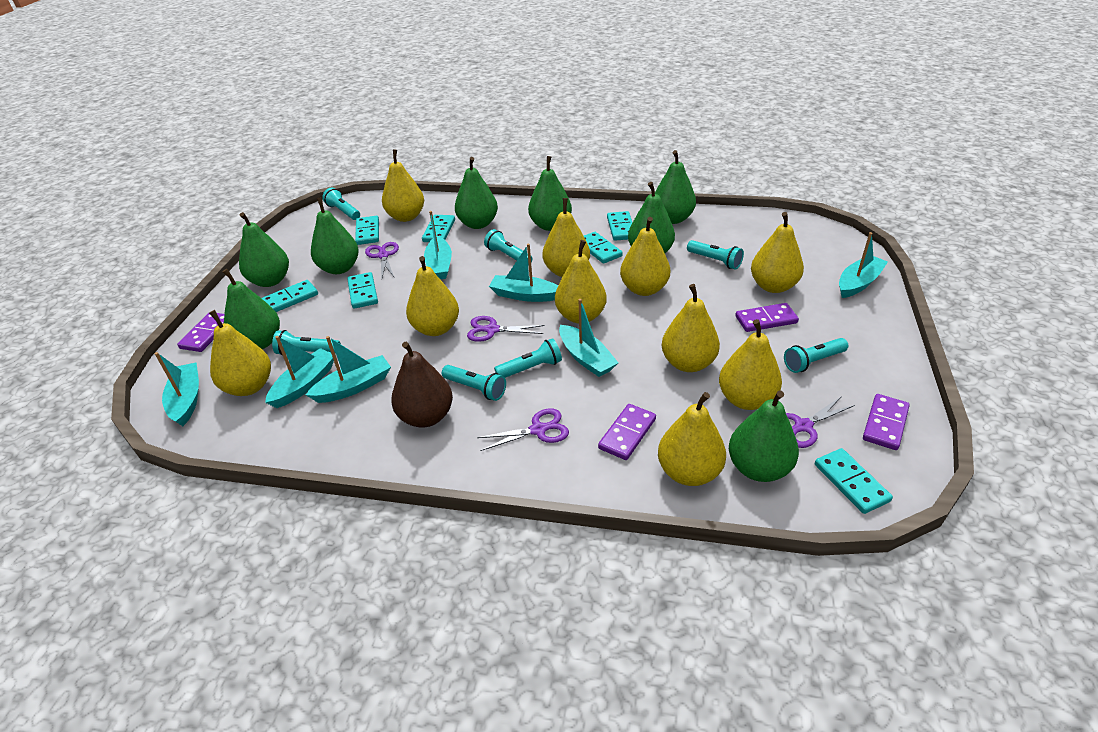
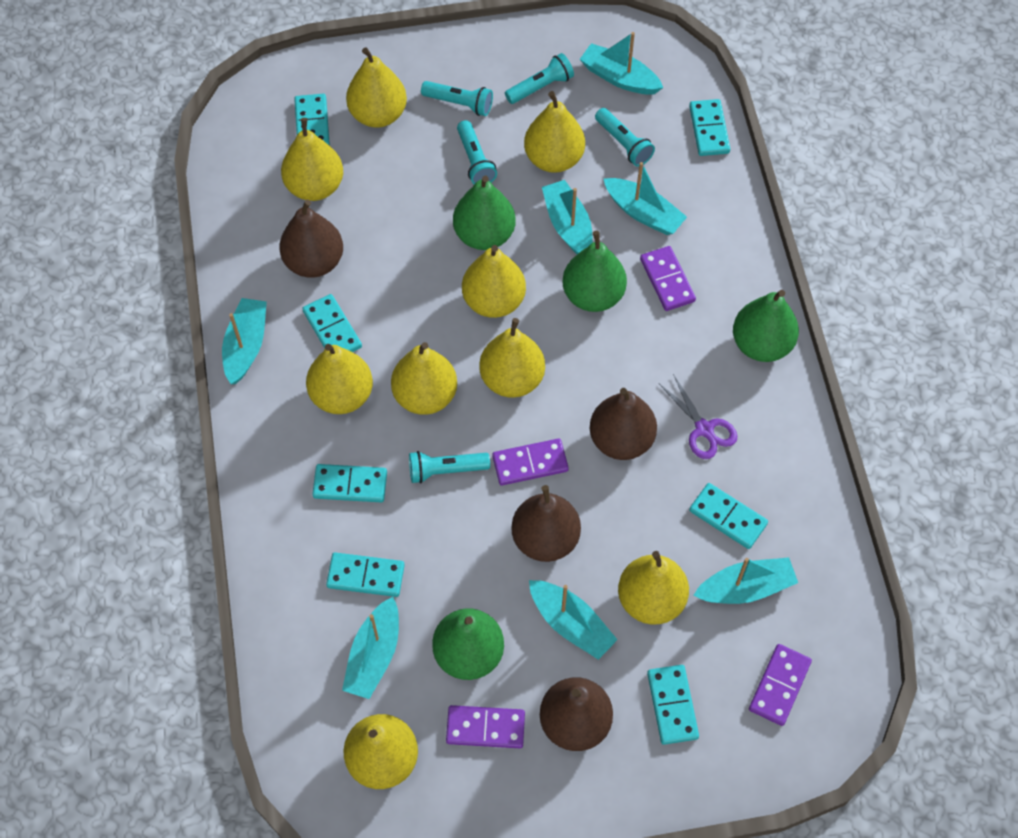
brown pear: [391,342,453,428] = 1 -> [279,199,343,278] [511,485,581,562] [540,677,613,751] [590,388,657,460] = 4
green pear: [222,269,280,349] [239,212,289,287] [311,197,359,274] [455,157,498,229] [528,156,572,231] [628,182,675,253] [655,150,696,224] [729,391,799,482] = 8 -> [432,608,504,680] [453,176,516,250] [563,231,627,312] [733,290,799,362] = 4
purple scissors: [365,242,399,278] [467,316,545,342] [477,408,569,451] [786,396,855,448] = 4 -> [659,374,737,459] = 1
turquoise flashlight: [272,330,341,355] [322,188,360,220] [442,365,506,401] [484,229,532,265] [494,338,562,378] [687,240,744,270] [784,338,848,373] = 7 -> [409,451,490,483] [421,81,493,116] [457,120,497,184] [505,53,574,104] [595,108,655,167] = 5
yellow pear: [209,310,271,396] [382,149,424,222] [406,256,459,336] [543,198,590,277] [555,240,607,323] [620,217,670,296] [658,392,726,486] [662,284,720,372] [719,319,782,410] [751,212,804,293] = 10 -> [281,118,343,201] [306,344,373,414] [344,714,418,789] [346,47,407,128] [391,342,457,415] [462,245,526,318] [479,318,545,398] [524,91,585,173] [618,551,689,624] = 9

